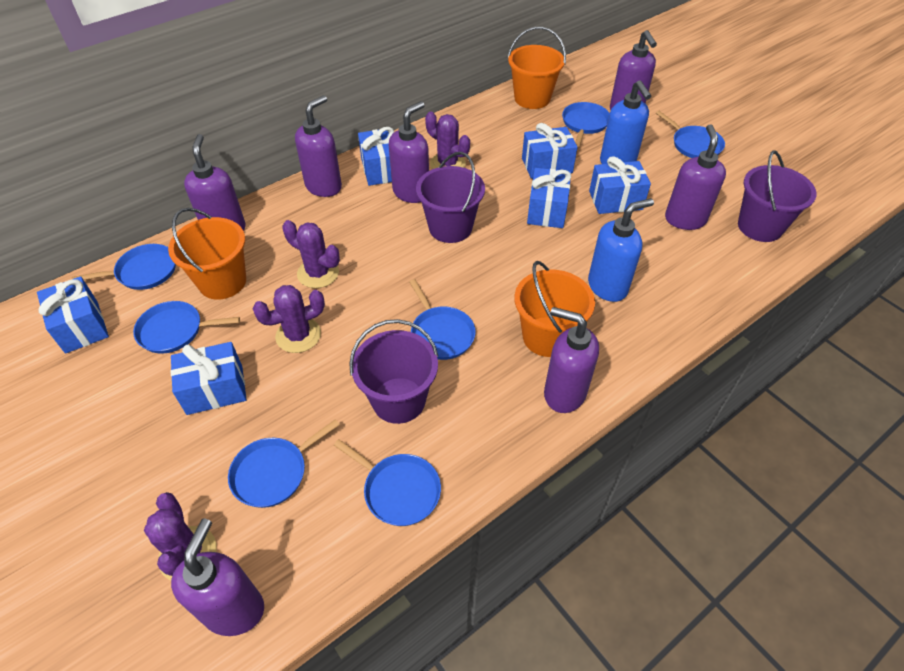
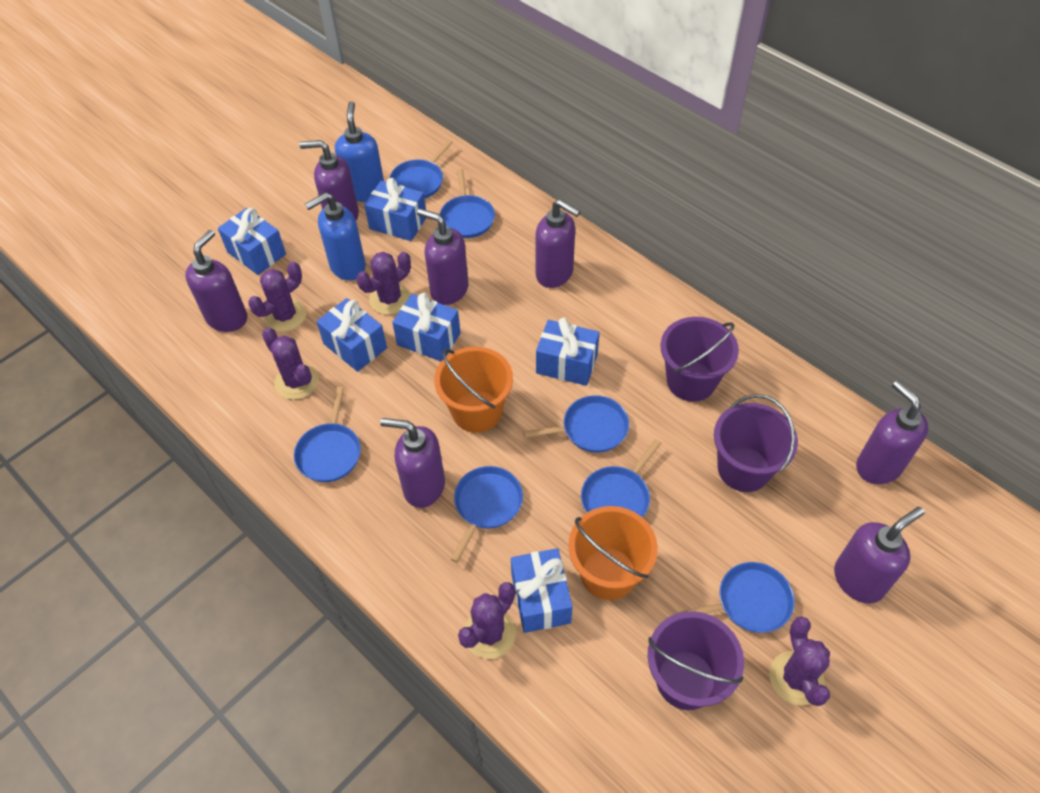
orange bucket: [168,208,246,300] [508,27,566,109] [514,261,595,357] = 3 -> [434,347,513,433] [568,506,658,600] = 2
purple cactus: [144,492,217,580] [253,285,325,353] [282,220,340,288] [425,112,470,169] = 4 -> [248,262,306,332] [262,327,319,400] [356,252,411,315] [458,582,516,659] [769,616,830,706] = 5

